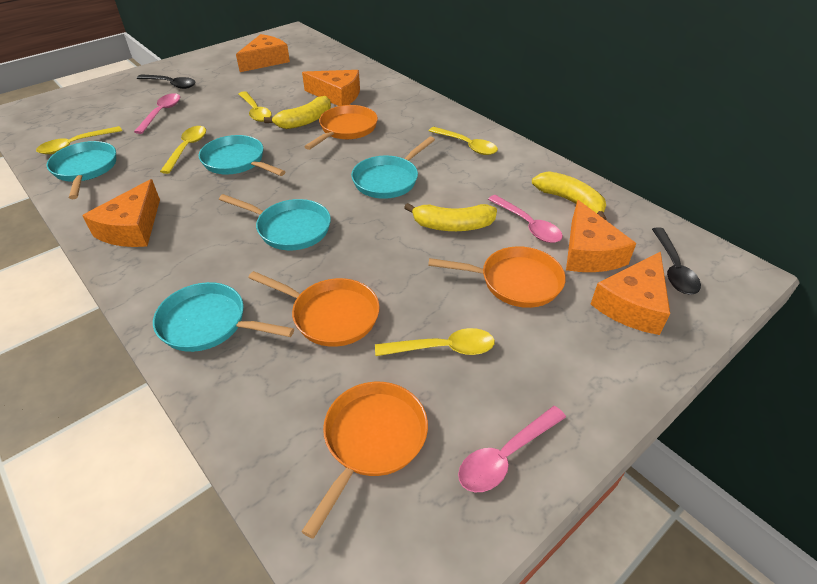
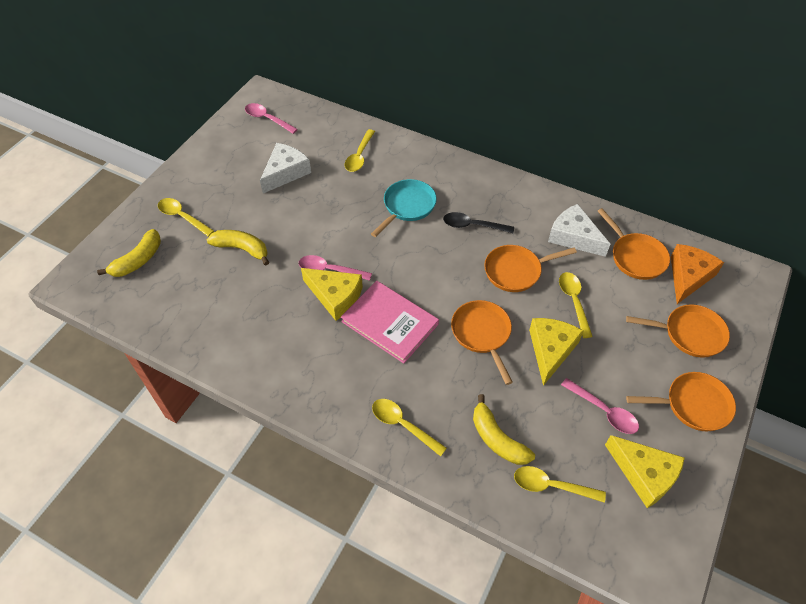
black spoon: [137,74,196,89] [652,227,701,295] = 2 -> [443,212,514,233] = 1
orange cheese: [82,179,160,247] [236,34,290,72] [302,70,360,106] [566,200,637,272] [591,251,670,335] = 5 -> [671,244,724,304] = 1
orange pan: [248,271,380,347] [301,382,428,539] [304,105,378,150] [428,246,566,308] = 4 -> [451,300,513,385] [484,245,577,292] [597,208,670,280] [626,304,730,358] [626,372,736,432] = 5
pink book: none = 0 -> [341,281,439,364] = 1
turquoise pan: [47,141,116,199] [153,282,294,352] [199,135,286,176] [219,194,331,250] [351,137,435,199] = 5 -> [371,179,437,237] = 1
white cheese: none = 0 -> [260,143,311,193] [548,204,610,257] = 2
yellow cheese: none = 0 -> [301,268,363,321] [529,318,583,386] [605,435,685,508] = 3

